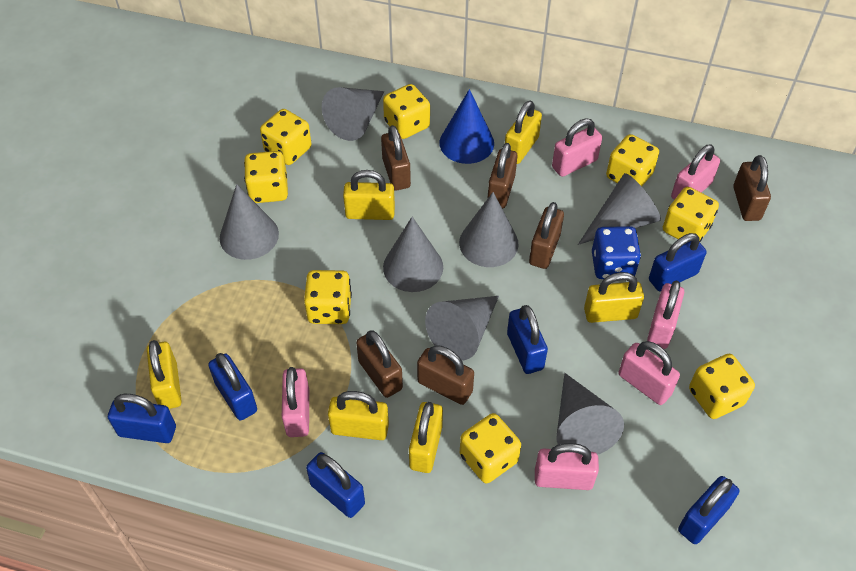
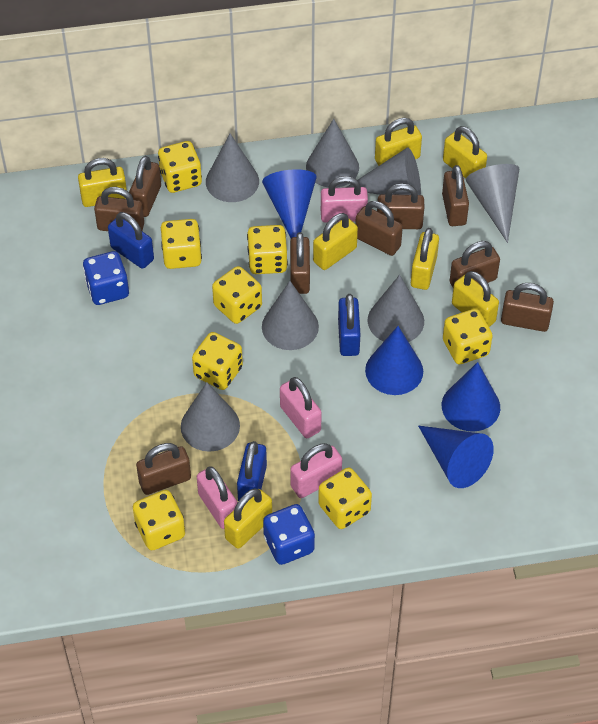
blue cone: [439,89,494,164] = 1 -> [262,169,317,238] [365,326,423,395] [418,425,494,488] [442,362,500,431] = 4
blue dice: [592,226,641,279] = 1 -> [83,251,129,305] [263,504,315,565] = 2
blue padlock: [108,394,176,443] [208,353,257,420] [306,452,365,518] [507,305,548,374] [649,233,706,291] [678,476,739,544] = 6 -> [108,212,154,269] [237,441,267,501] [338,294,360,356] = 3
brown padlock: [356,330,403,398] [381,125,411,191] [417,345,474,405] [487,143,517,208] [529,202,564,269] [733,155,771,221] = 6 -> [94,187,144,231] [129,156,161,217] [136,443,191,495] [290,232,310,294] [355,201,403,256] [377,183,424,229] [442,165,469,226] [450,241,500,288] [501,283,554,332] = 9
pink padlock: [282,367,309,437] [535,443,599,490] [552,118,602,177] [618,341,680,405] [647,281,684,349] [671,144,720,200] = 6 -> [197,466,238,529] [280,377,322,438] [290,443,342,498] [321,176,368,223] = 4
yellow padlock: [147,340,182,409] [328,391,389,440] [343,170,395,220] [409,402,443,473] [505,101,542,164] [584,272,644,323] = 6 -> [78,158,127,207] [224,489,272,549] [313,213,358,270] [375,118,422,166] [411,228,439,290] [443,126,487,179] [452,271,499,327] = 7

